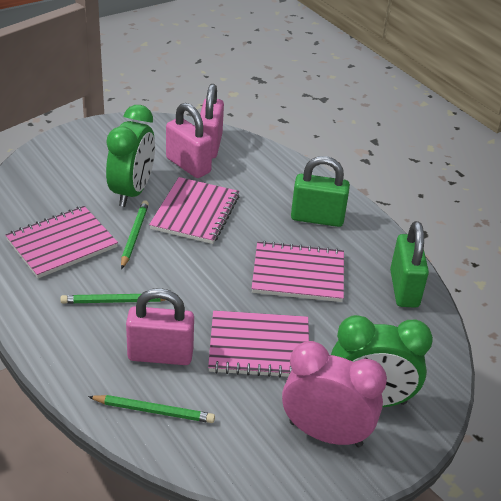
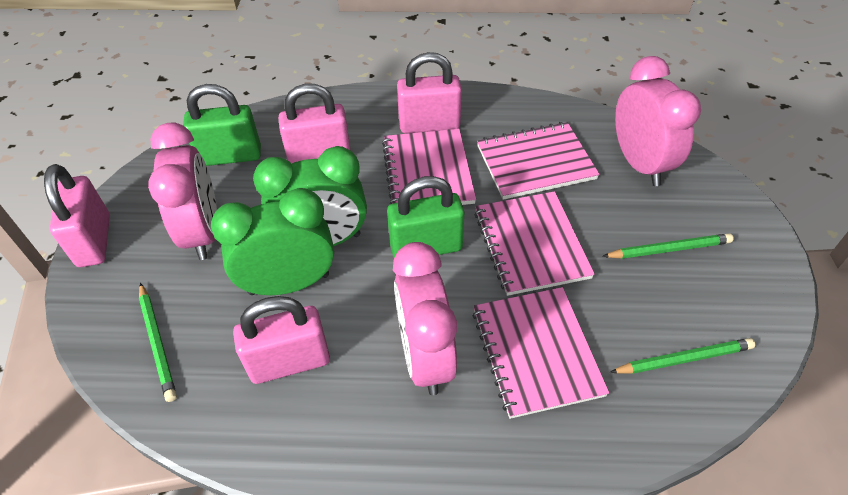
pink clock: [282,341,387,447] = 1 -> [148,123,217,260] [393,242,457,395] [615,56,701,186] = 3
pink padlock: [126,288,194,365] [166,103,213,178] [200,84,224,159] = 3 -> [44,164,110,267] [233,296,330,384] [279,83,351,164] [397,52,462,134] = 4

